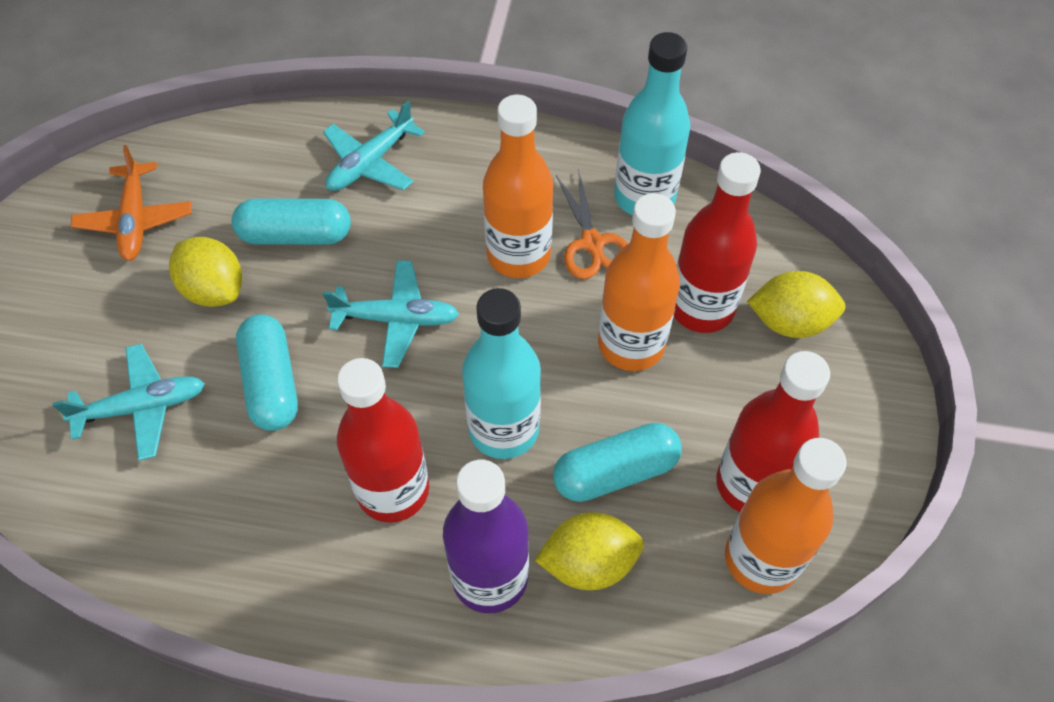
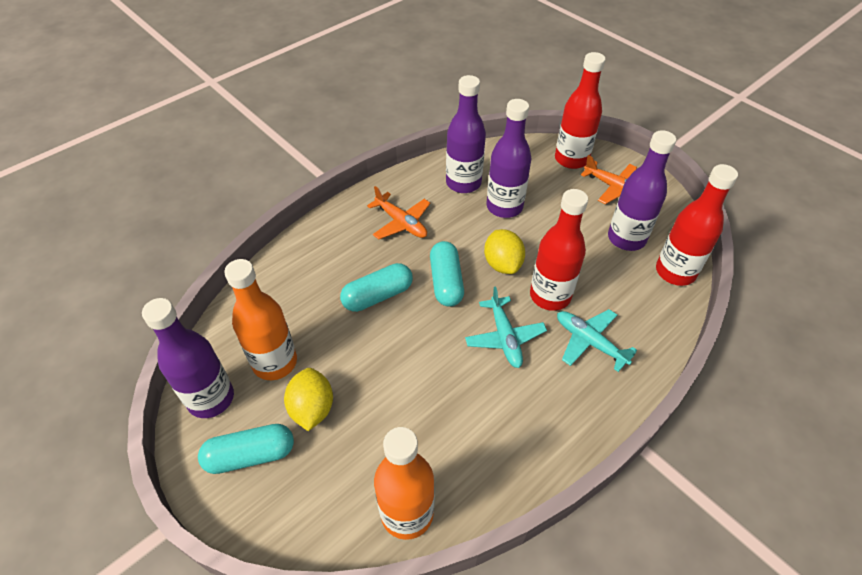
orange bottle: [483,95,553,278] [598,193,680,371] [725,438,847,594] = 3 -> [224,259,297,380] [374,427,435,540] = 2
orange plane: [71,145,192,261] = 1 -> [367,186,430,240] [581,155,637,204] = 2
orange scissors: [556,169,628,279] = 1 -> none = 0
purple bottle: [443,460,529,613] = 1 -> [142,298,234,418] [446,75,486,193] [487,99,531,218] [608,130,676,251] = 4
turquoise bottle: [462,288,541,459] [614,32,690,216] = 2 -> none = 0
turquoise plane: [52,344,205,461] [323,100,425,191] [323,260,459,368] = 3 -> [465,286,547,368] [557,309,637,372] = 2
yellow lemon: [169,237,242,307] [535,512,644,590] [747,271,845,338] = 3 -> [284,368,333,431] [484,229,525,274] = 2

